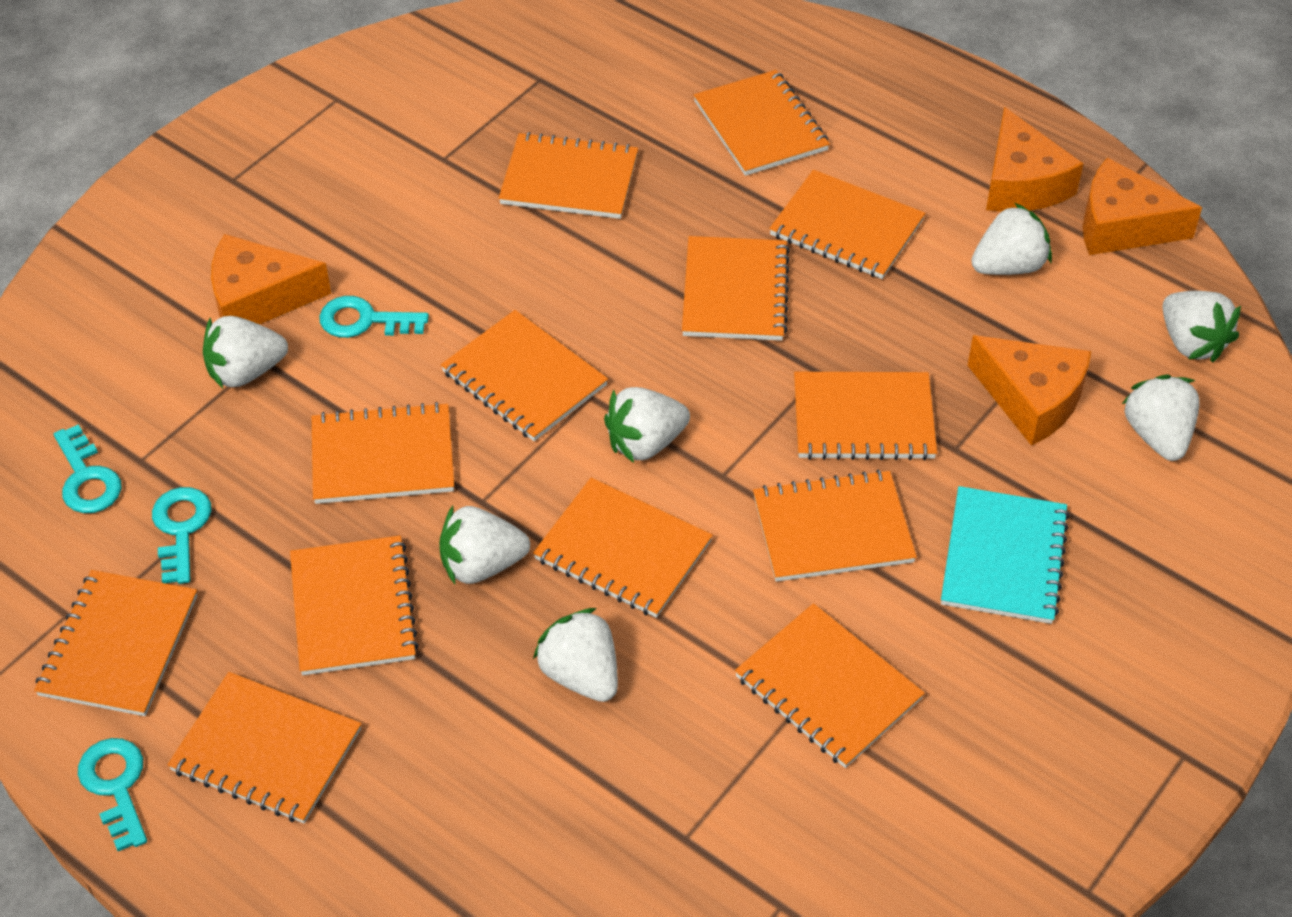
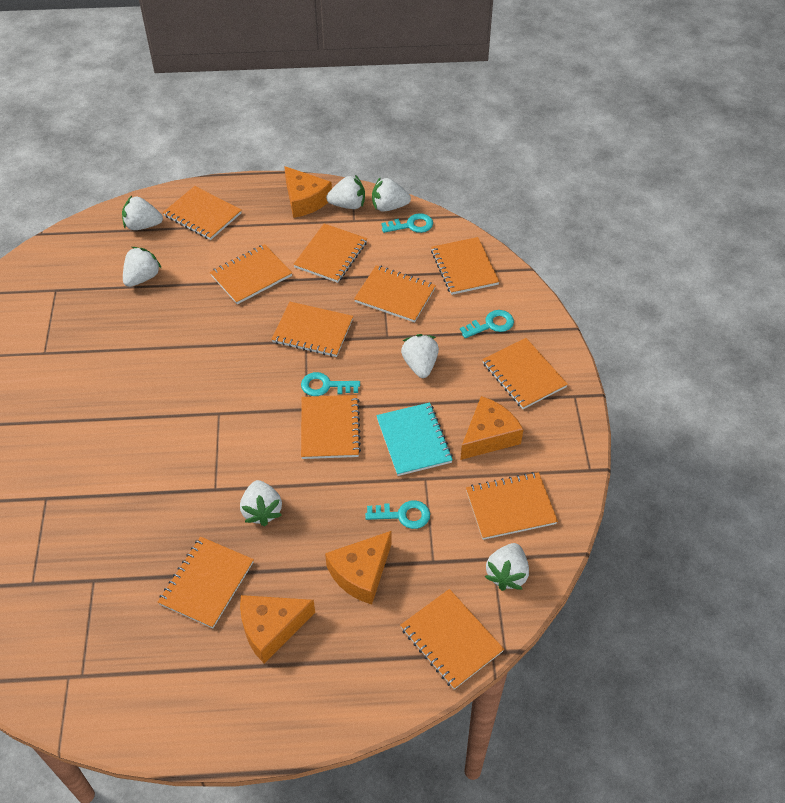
orange notebook: [34,570,197,716] [167,672,361,823] [290,536,419,675] [312,402,454,504] [441,310,608,441] [499,132,638,219] [533,478,713,618] [682,236,790,341] [694,70,830,176] [735,603,925,768] [753,470,917,582] [769,170,925,279] [794,372,937,460] = 13 -> [158,537,254,628] [163,186,242,240] [210,244,292,304] [271,302,353,357] [293,224,367,283] [301,395,361,459] [354,265,436,323] [400,589,504,690] [431,237,500,295] [466,472,558,540] [482,338,568,409] = 11

